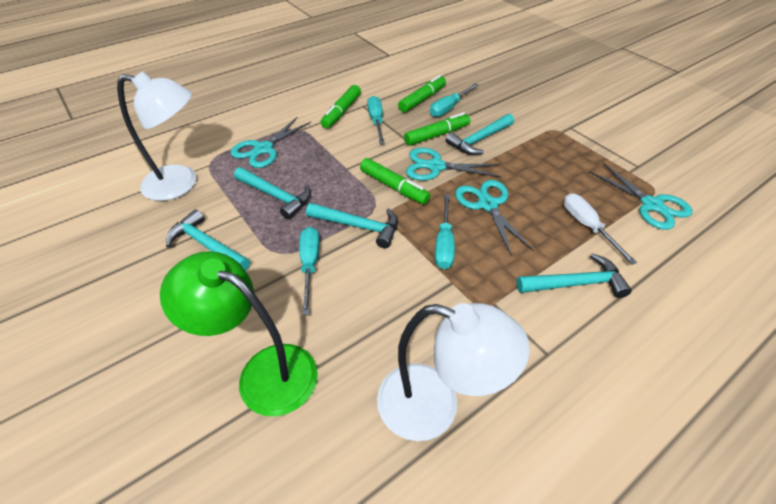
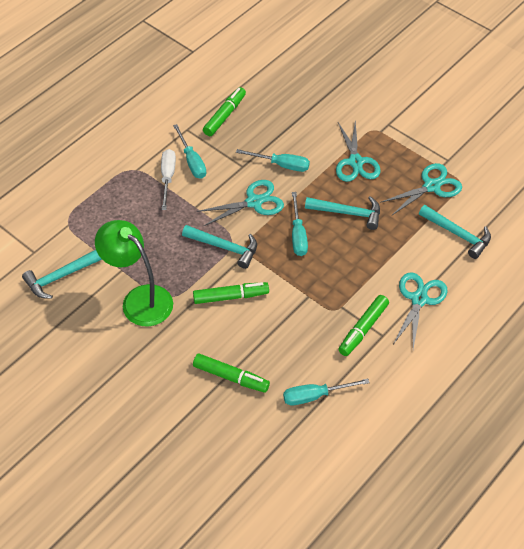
turquoise hammer: [166,209,250,271] [234,167,311,220] [306,203,398,248] [446,114,514,155] [517,254,632,298] = 5 -> [22,250,102,299] [182,225,257,269] [305,196,380,230] [419,205,491,259] = 4
white lamp: [117,72,197,201] [377,303,530,441] = 2 -> none = 0

